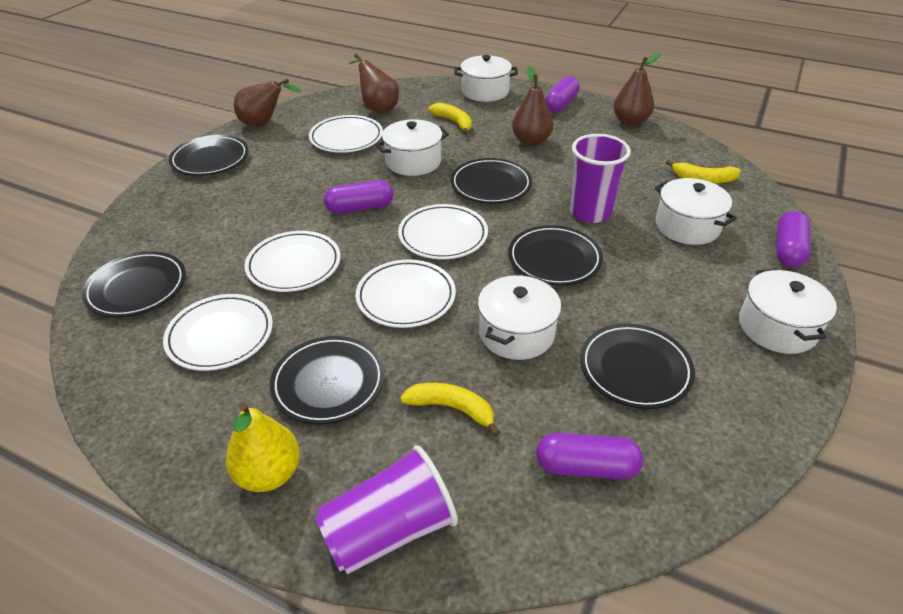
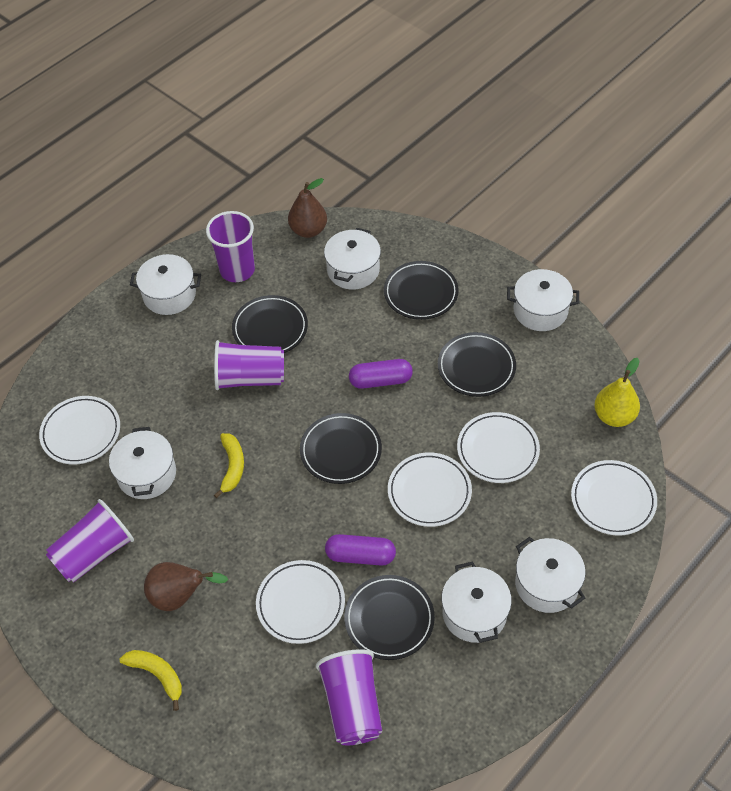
black plate: [82,251,186,317] [169,135,249,176] [270,336,385,425] [451,158,532,204] [508,225,603,286] [580,324,695,409] = 6 -> [232,295,308,353] [300,413,382,484] [344,575,435,660] [384,261,459,320] [438,332,516,397] = 5
brown pear: [234,79,302,126] [349,53,399,113] [512,66,554,146] [613,53,661,126] = 4 -> [144,562,228,611] [288,178,327,238] = 2
purple capsule: [324,180,393,214] [536,433,643,479] [545,76,580,112] [776,211,811,267] = 4 -> [325,534,396,565] [349,359,413,389] = 2
purple cup: [315,445,458,575] [570,134,631,223] = 2 -> [46,499,134,582] [206,211,255,282] [214,340,284,390] [316,649,382,745] = 4
white pot: [375,119,449,176] [455,55,518,102] [478,275,561,360] [655,178,737,245] [739,269,837,354] = 5 -> [109,427,176,499] [130,254,201,315] [324,228,381,290] [441,561,512,643] [507,269,579,331] [515,537,586,613] = 6
yellow banana: [400,383,500,437] [429,103,472,135] [666,160,741,183] = 3 -> [120,650,182,711] [214,433,244,498] = 2

